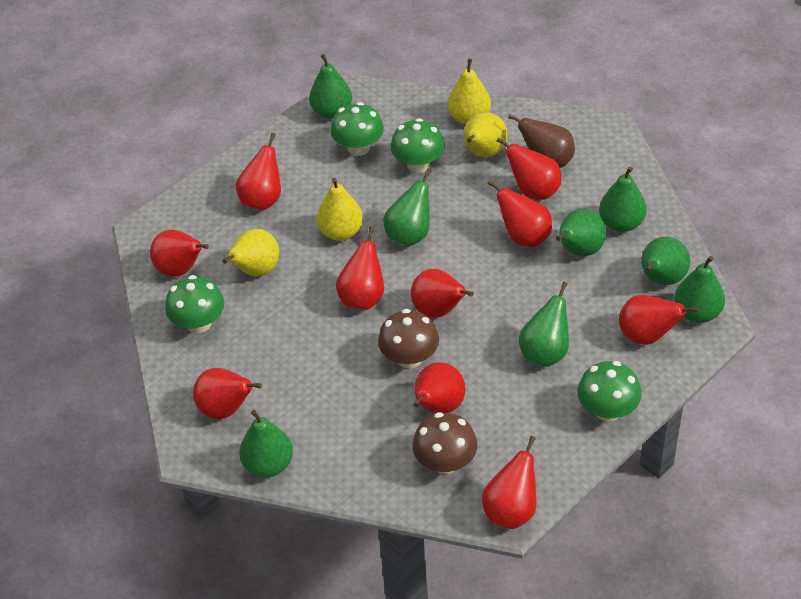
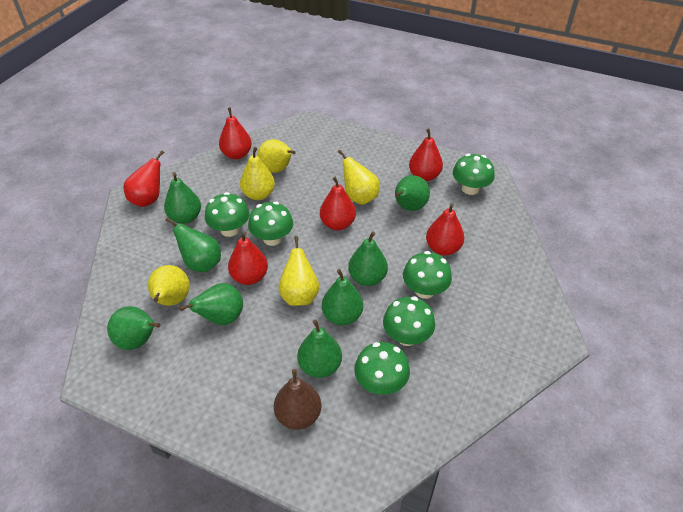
brown mushroom: [378,309,439,368] [413,412,477,474] = 2 -> none = 0
green mushroom: [165,275,225,333] [331,102,384,156] [391,118,445,173] [577,361,642,422] = 4 -> [205,192,250,237] [248,201,293,246] [354,342,410,395] [383,296,435,346] [403,251,452,299] [453,153,495,195] = 6
red pear: [150,230,209,277] [193,368,262,419] [236,133,281,210] [336,227,384,310] [411,269,474,318] [413,362,465,414] [482,436,536,529] [488,180,552,247] [497,137,561,200] [619,295,698,345] = 10 -> [123,150,164,207] [219,107,252,159] [228,232,268,285] [320,177,356,230] [409,129,443,181] [426,203,464,256] = 6
yellow pear: [222,229,279,276] [317,178,363,241] [448,59,491,124] [463,112,507,157] = 4 -> [148,265,190,306] [240,147,275,200] [258,139,296,173] [278,236,319,306] [338,150,380,205] = 5

